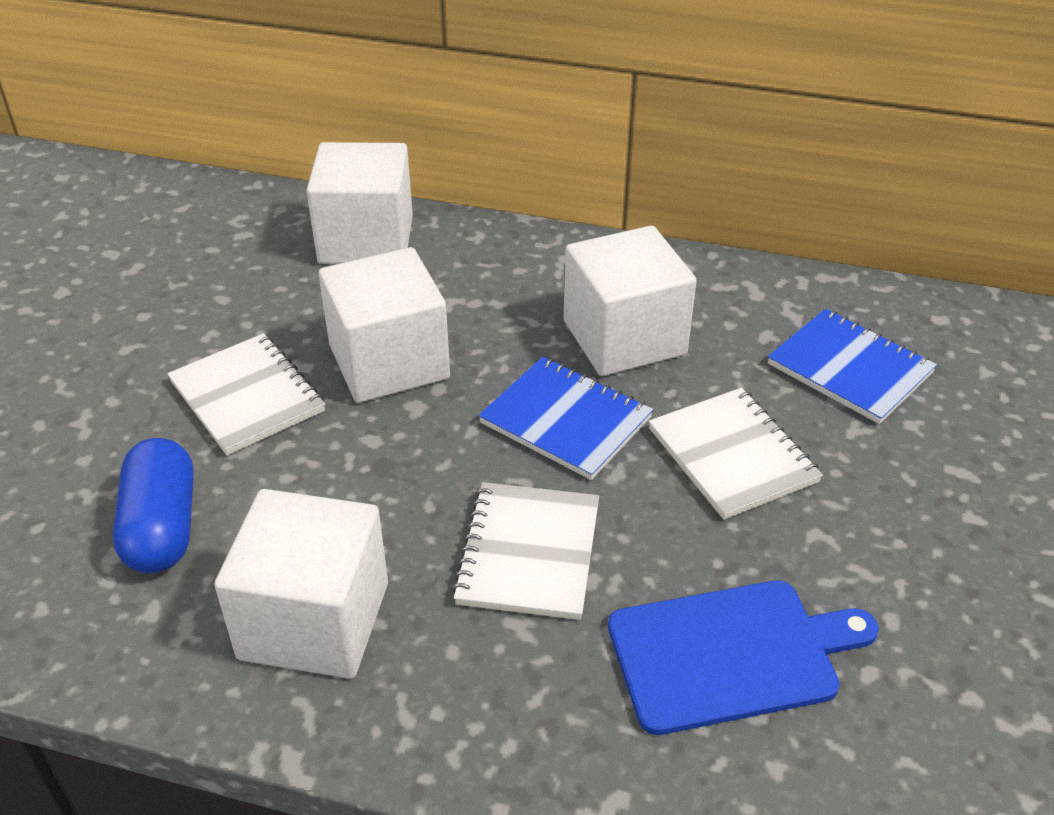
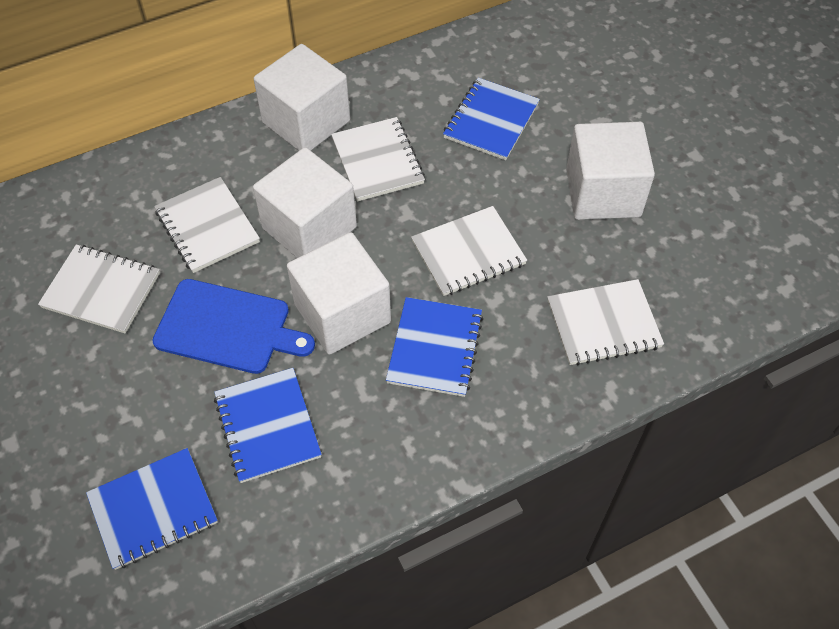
blue capsule: [113,438,194,574] = 1 -> none = 0
blue notebook: [478,357,653,480] [768,309,937,424] = 2 -> [86,448,218,570] [214,368,322,483] [386,297,483,397] [443,78,540,160] = 4
white notebook: [167,333,325,455] [452,482,599,620] [648,388,823,520] = 3 -> [38,244,160,333] [154,177,260,273] [331,117,425,201] [411,206,527,296] [548,279,664,365] = 5

